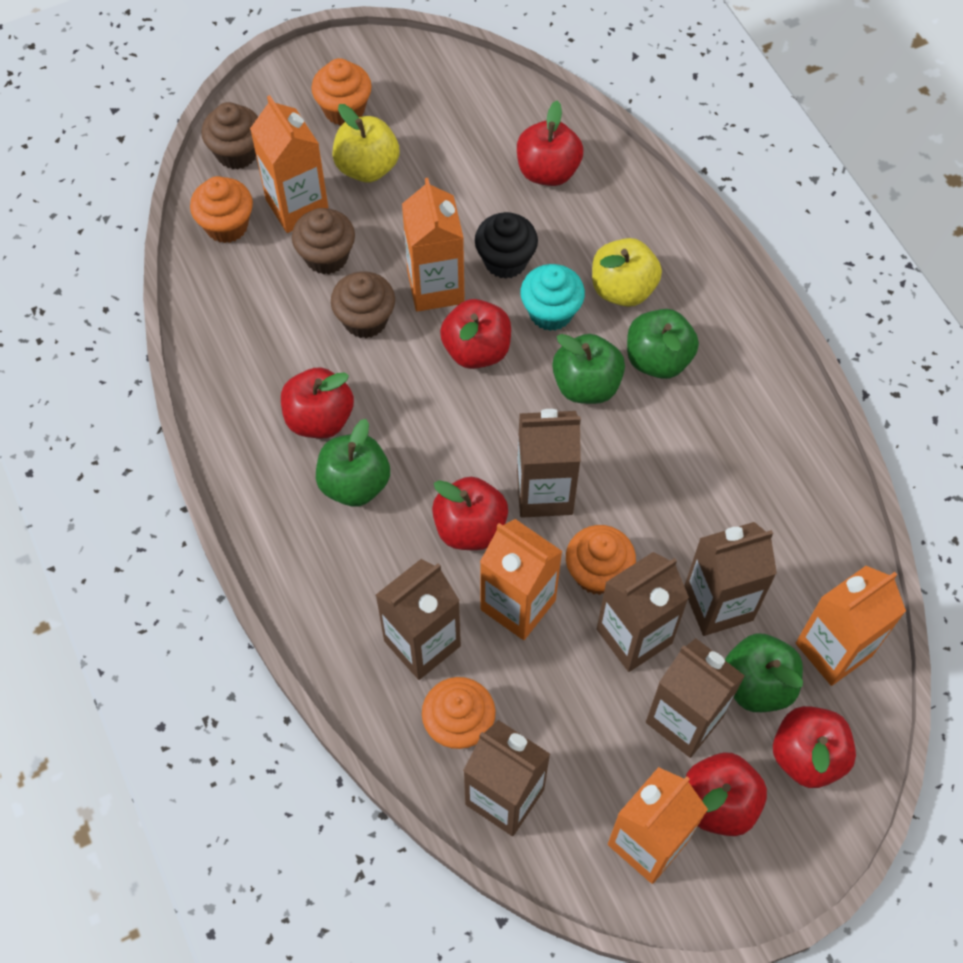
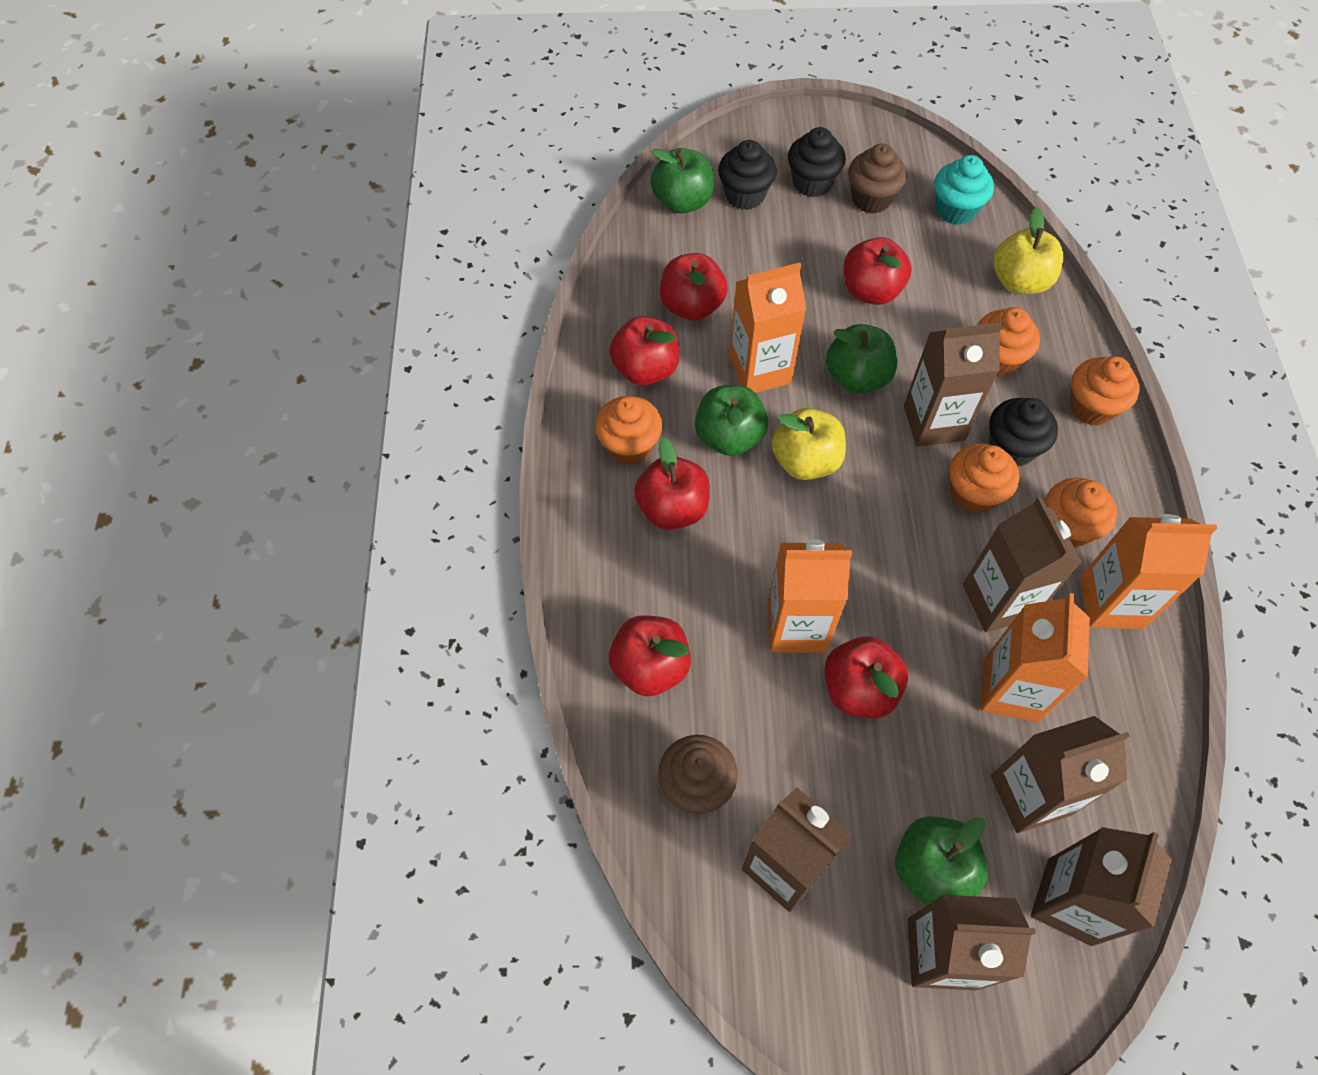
black cupcake: [475,212,538,279] = 1 -> [718,140,777,210] [788,127,846,197] [989,398,1058,467] = 3
brown cupcake: [201,102,258,169] [292,208,355,275] [331,271,395,338] = 3 -> [658,735,738,814] [848,143,907,213] = 2
orange carton: [250,95,329,233] [402,178,465,312] [480,519,563,640] [608,767,708,884] [796,566,906,686] = 5 -> [729,263,806,393] [768,539,852,653] [980,593,1090,723] [1080,514,1217,629] = 4
orange cupcake: [190,176,253,243] [311,58,372,126] [422,677,496,749] [566,525,636,595] = 4 -> [595,396,662,465] [949,443,1020,514] [977,307,1040,377] [1045,478,1117,548] [1069,356,1140,426] = 5

